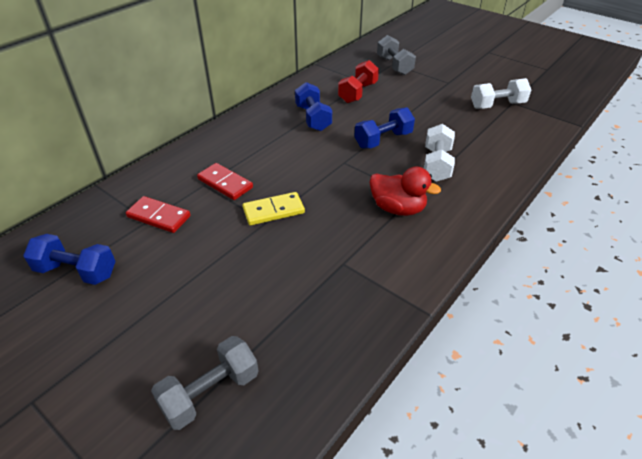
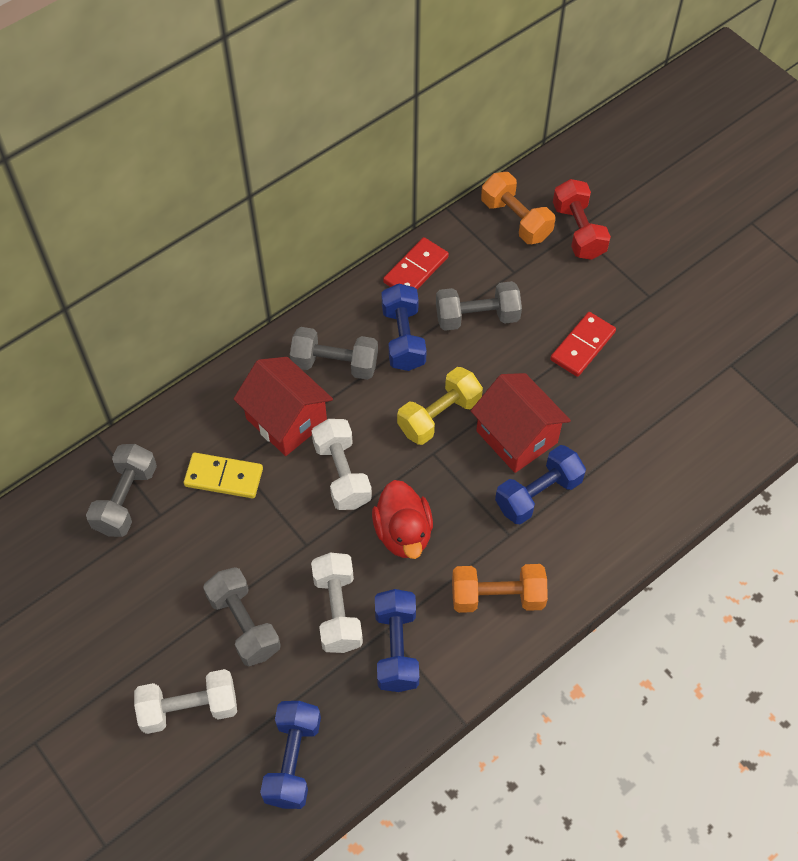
blue dumbbell: [23,234,116,285] [295,82,332,131] [354,107,415,148] = 3 -> [260,701,321,809] [375,589,419,692] [381,284,427,371] [495,445,586,525] = 4
grey dumbbell: [151,336,259,430] [377,35,416,75] = 2 -> [86,444,157,537] [203,567,281,666] [290,327,378,380] [436,281,522,331] = 4
orange dumbbell: none = 0 -> [452,564,548,613] [481,172,555,244] = 2
red house: none = 0 -> [233,357,333,456] [471,373,571,473] = 2
white dumbbell: [424,124,455,182] [471,78,531,109] = 2 -> [134,669,237,734] [311,553,363,653] [312,419,372,510] = 3
yellow dumbbell: none = 0 -> [397,367,483,445] = 1

